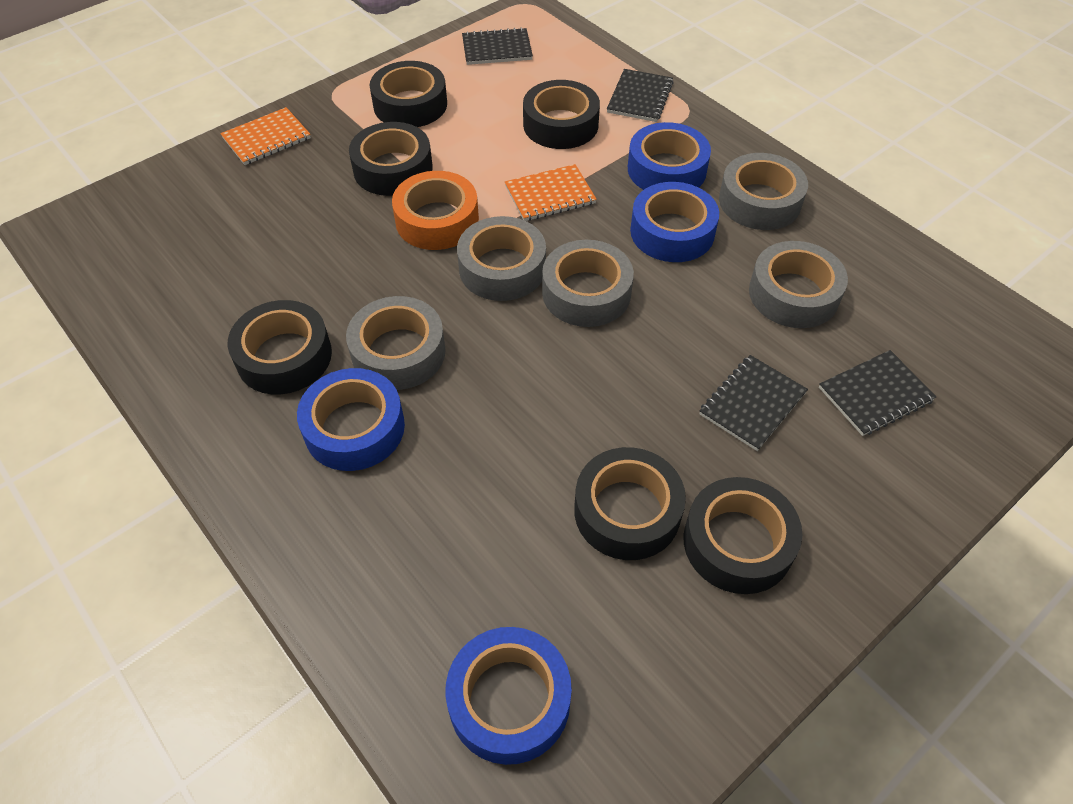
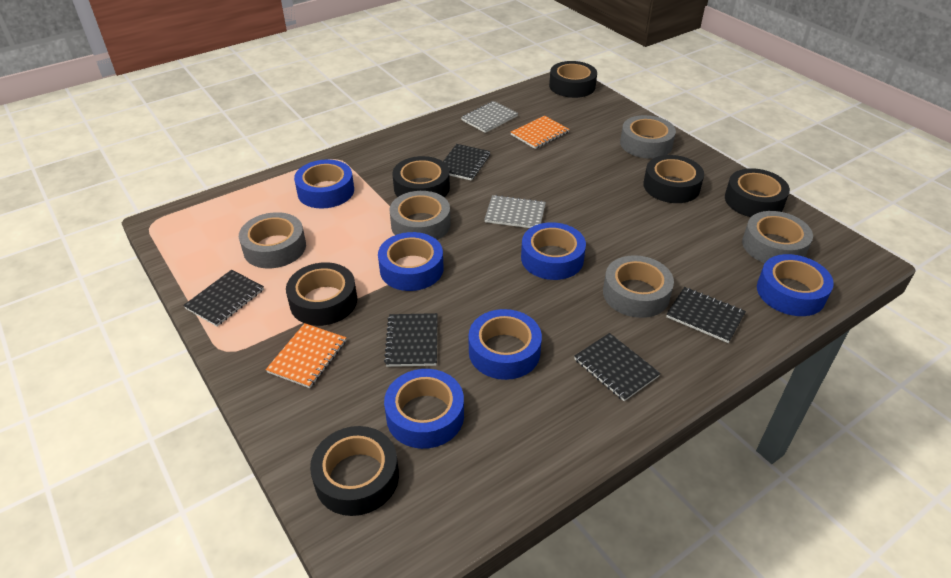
black notebook: [462,27,533,65] [607,69,674,122] [700,355,808,451] [819,350,936,436] = 4 -> [183,270,264,326] [384,313,438,367] [443,144,490,181] [574,333,661,401] [666,287,746,343] = 5
blue tape: [297,368,405,471] [445,627,572,765] [628,122,711,190] [630,182,719,262] = 4 -> [294,159,354,209] [378,232,444,291] [384,369,464,449] [469,309,542,380] [521,222,586,280] [757,254,834,316] = 6
grey notebook: none = 0 -> [461,101,518,133] [484,195,546,228] = 2
orange tape: [392,171,479,250] = 1 -> none = 0

